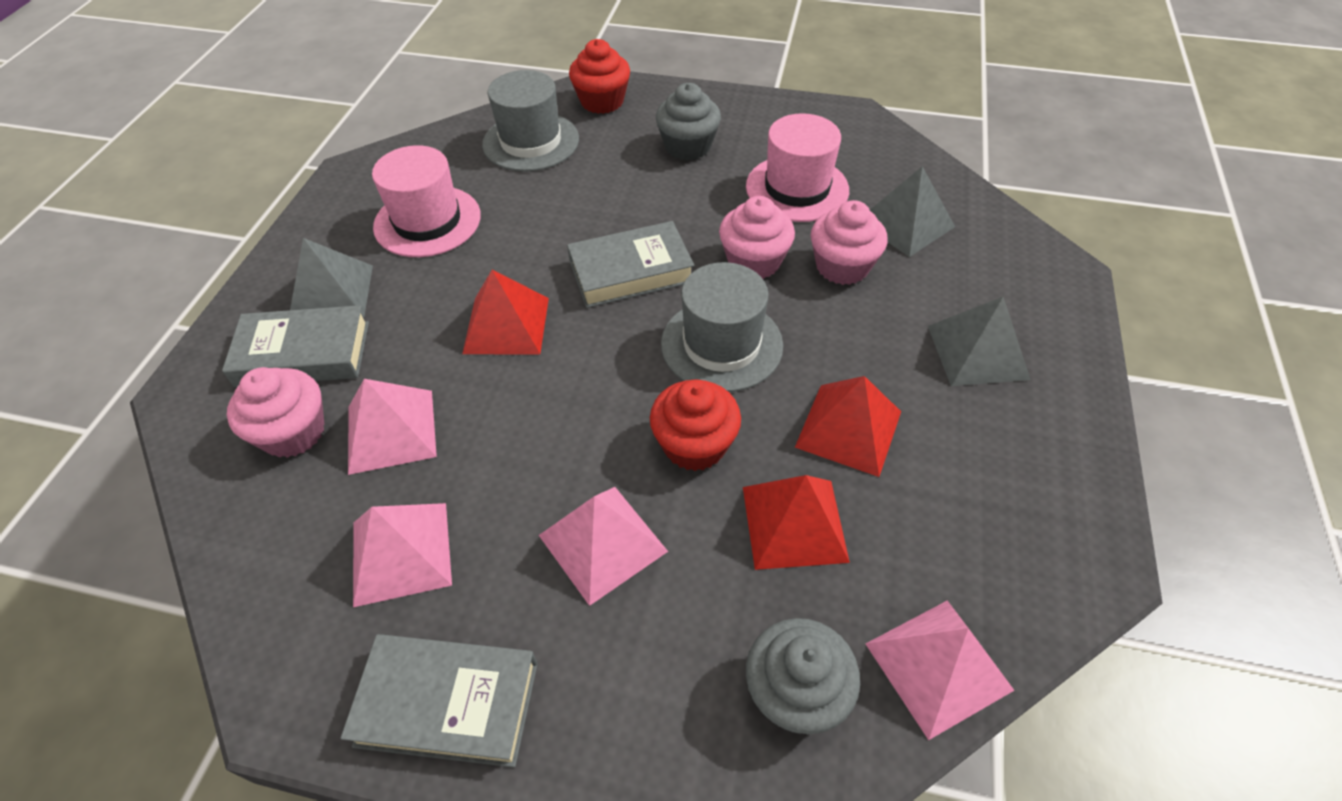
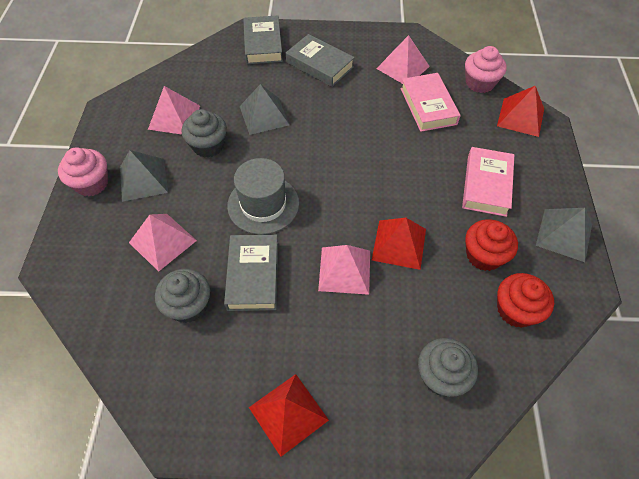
grey cupcake: [656,83,721,160] [746,618,860,734] = 2 -> [155,269,210,323] [182,109,227,158] [418,338,478,397] = 3
grey hat: [482,70,579,172] [661,262,783,392] = 2 -> [227,158,299,235] = 1
pink book: none = 0 -> [400,73,461,132] [462,147,514,217] = 2
pink cupcake: [227,367,325,458] [719,196,795,279] [811,200,887,285] = 3 -> [58,147,108,196] [465,46,507,93] = 2
pink hat: [372,145,481,257] [746,113,849,222] = 2 -> none = 0

